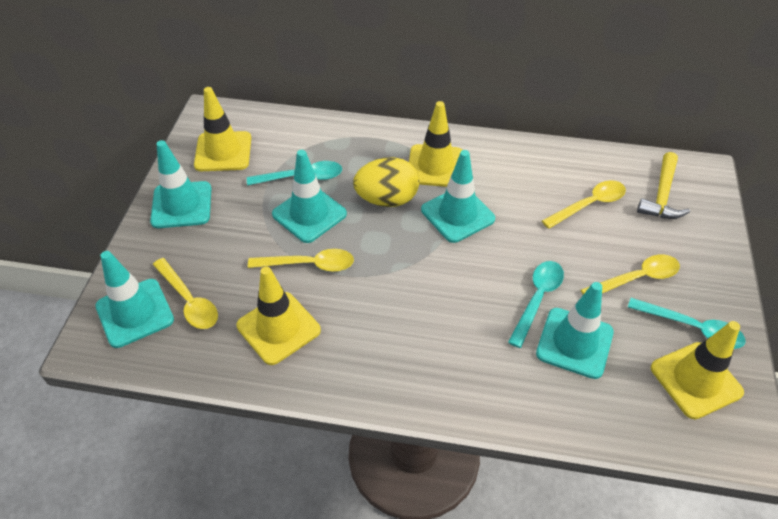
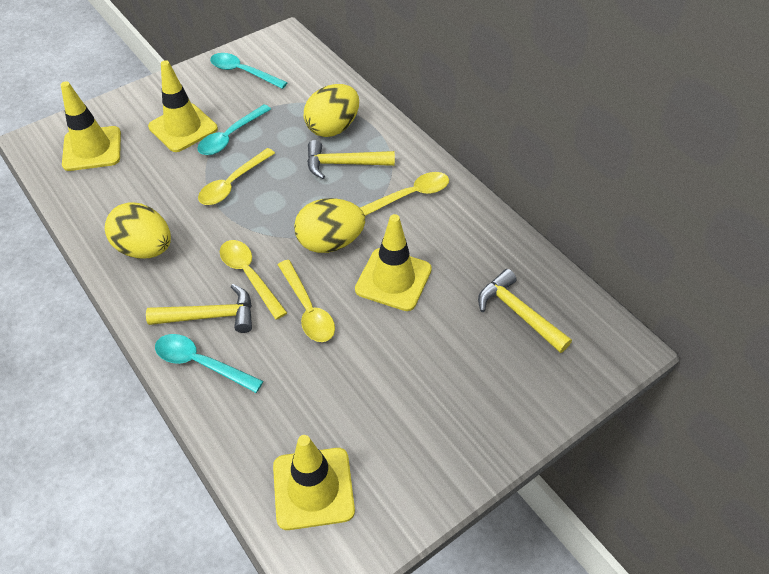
turquoise traffic cone: [96,251,174,348] [150,140,211,228] [272,150,347,243] [421,150,495,243] [536,282,614,379] = 5 -> none = 0
yellow egg: [353,157,419,207] = 1 -> [105,202,171,258] [294,198,365,253] [304,84,359,137] = 3
yellow hammer: [637,152,690,219] = 1 -> [146,284,252,333] [307,140,395,179] [478,269,572,353] = 3

